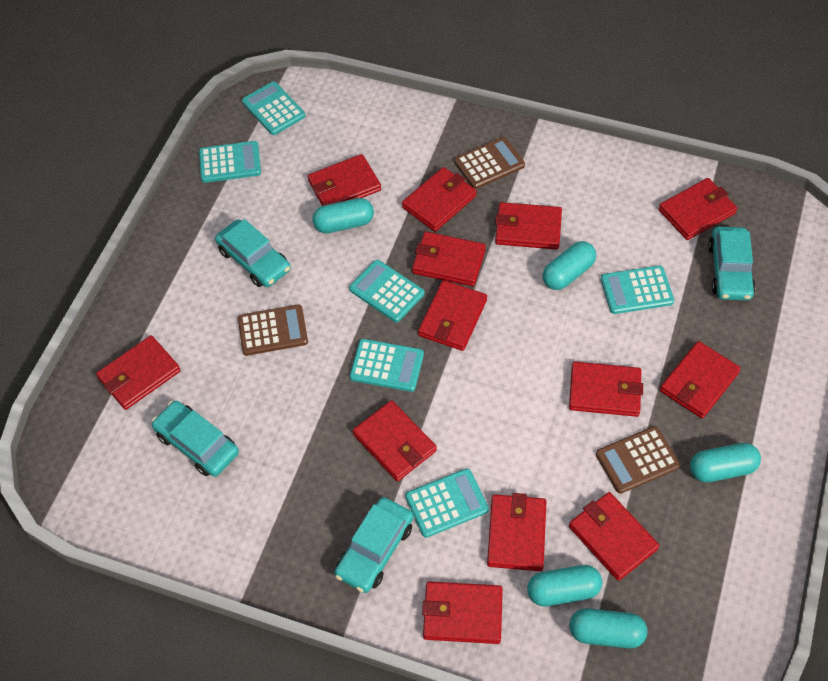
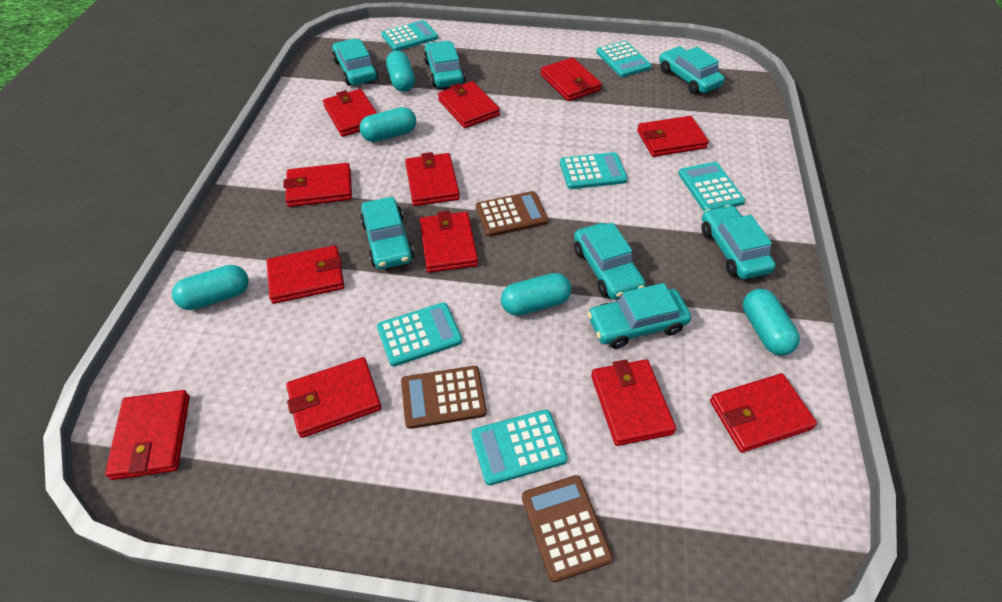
red wallet: [96,335,181,410] [308,154,381,206] [353,400,437,481] [402,167,477,232] [412,231,486,286] [418,280,487,351] [422,582,503,644] [487,493,547,571] [495,202,562,250] [569,362,643,417] [569,492,659,581] [659,178,737,240] [660,341,741,418] = 13 -> [105,390,190,480] [267,245,344,304] [283,163,352,207] [286,357,382,438] [323,89,377,137] [405,152,460,206] [420,211,478,273] [438,81,500,128] [540,57,602,101] [591,359,676,446] [637,116,709,157] [710,373,817,453] = 12
turquoise car: [152,401,239,477] [215,219,291,287] [334,497,414,593] [708,227,756,300] = 4 -> [332,39,378,85] [360,197,414,269] [424,41,465,88] [574,223,646,300] [588,283,691,349] [659,46,725,94] [702,205,776,279] = 7

